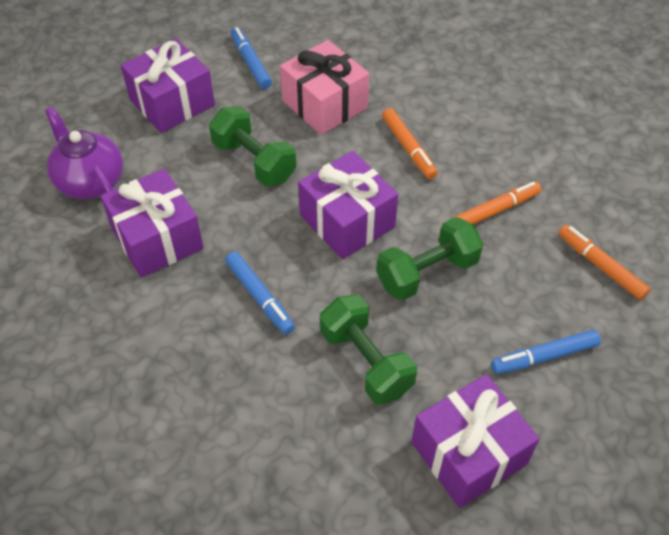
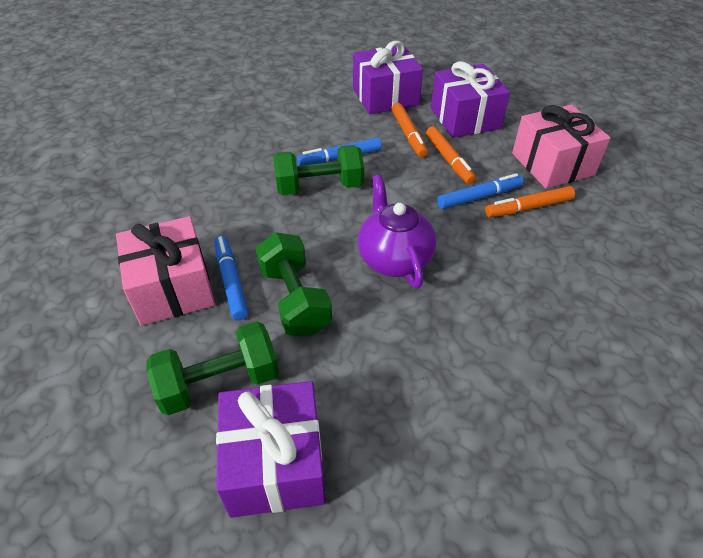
pink gift: [280,40,369,135] = 1 -> [116,216,215,326] [512,105,611,189] = 2
purple gift: [101,168,204,278] [121,38,215,133] [298,151,398,259] [412,374,540,508] = 4 -> [216,381,326,518] [353,41,423,114] [431,61,510,138] = 3

